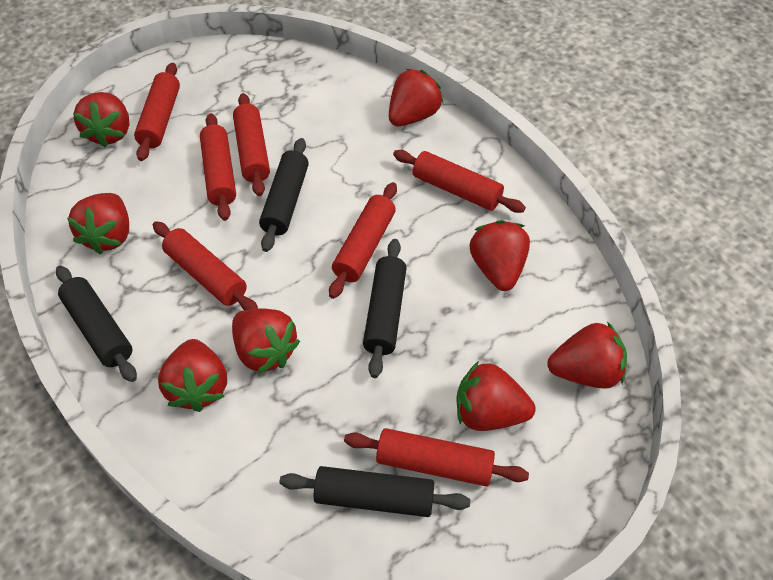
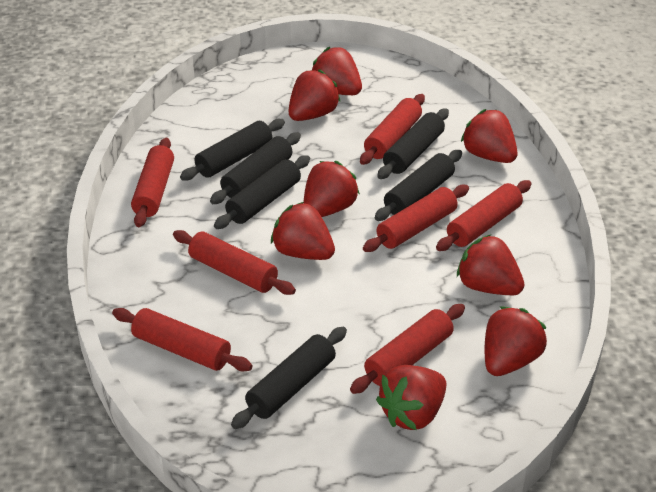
black rolling pin: [56,266,137,382] [259,138,309,252] [279,466,470,517] [363,239,407,378] = 4 -> [180,119,285,181] [210,132,301,204] [214,155,310,229] [231,327,347,429] [375,150,462,221] [377,108,449,179] = 6

